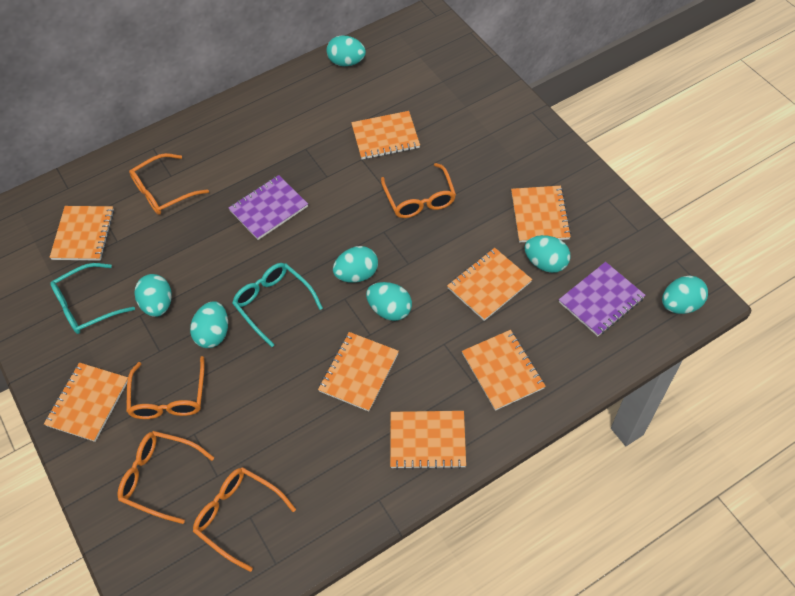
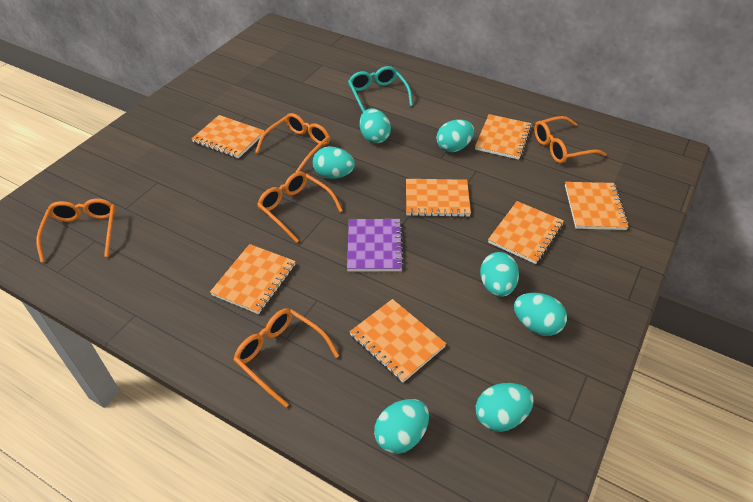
orange notebook: [44,363,128,442] [49,206,114,261] [318,332,399,411] [351,111,420,159] [390,411,466,470] [447,248,532,321] [462,330,546,411] [511,186,571,243] = 8 -> [192,115,264,159] [210,244,296,314] [350,299,446,382] [406,179,471,217] [475,114,532,160] [488,201,564,264] [565,182,629,230] = 7
purple notebook: [229,175,308,240] [559,262,646,336] = 2 -> [347,219,404,271] = 1
turquoise glasses: [50,263,135,334] [232,263,323,347] = 2 -> [348,66,413,112] = 1

